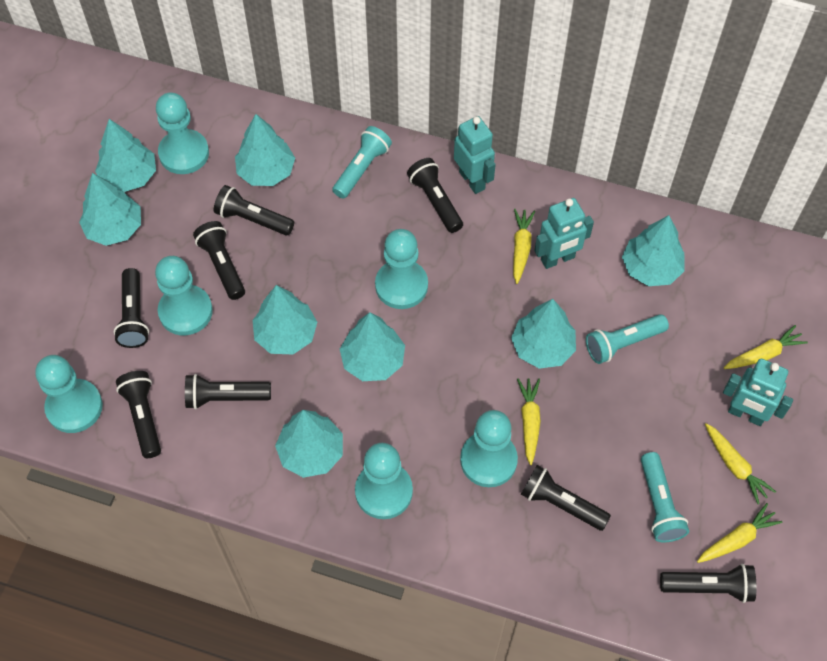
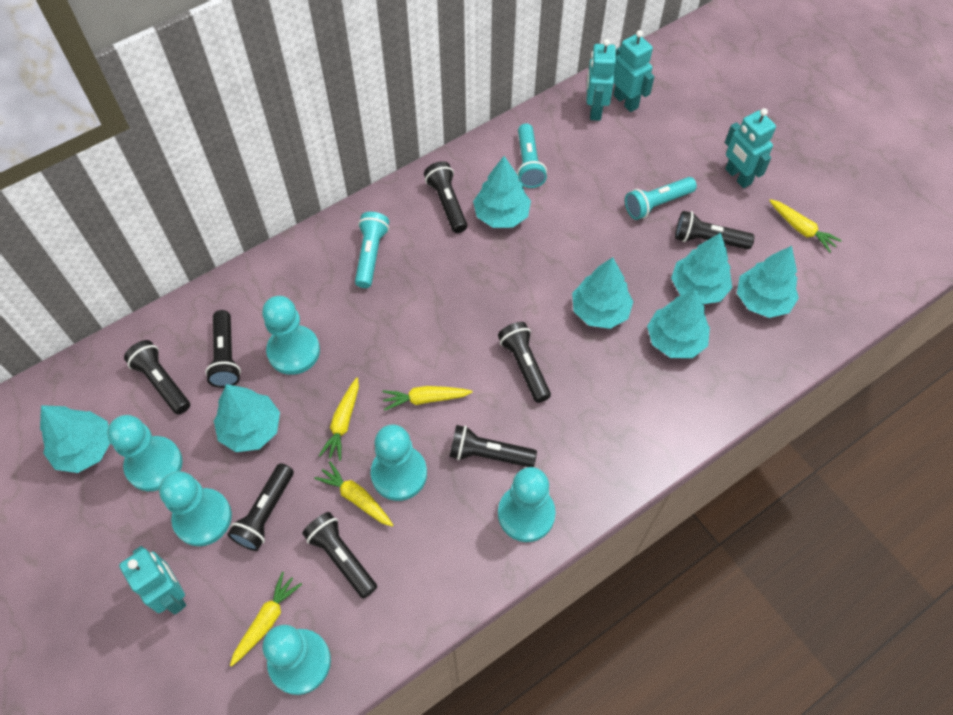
turquoise robot: [454,116,496,194] [534,198,594,269] [723,359,793,426] = 3 -> [119,546,186,615] [587,39,616,121] [613,30,655,112] [725,108,776,188] = 4
turquoise tree: [79,173,141,246] [95,119,156,192] [235,114,295,186] [253,285,317,354] [275,410,343,478] [340,312,405,381] [511,299,576,369] [622,215,685,286] = 8 -> [40,405,110,473] [214,384,280,452] [473,156,531,228] [572,257,634,329] [647,289,710,358] [671,233,732,304] [737,246,799,318] = 7

